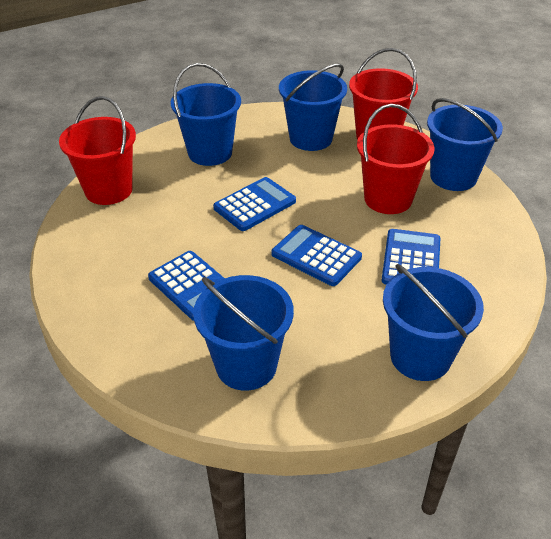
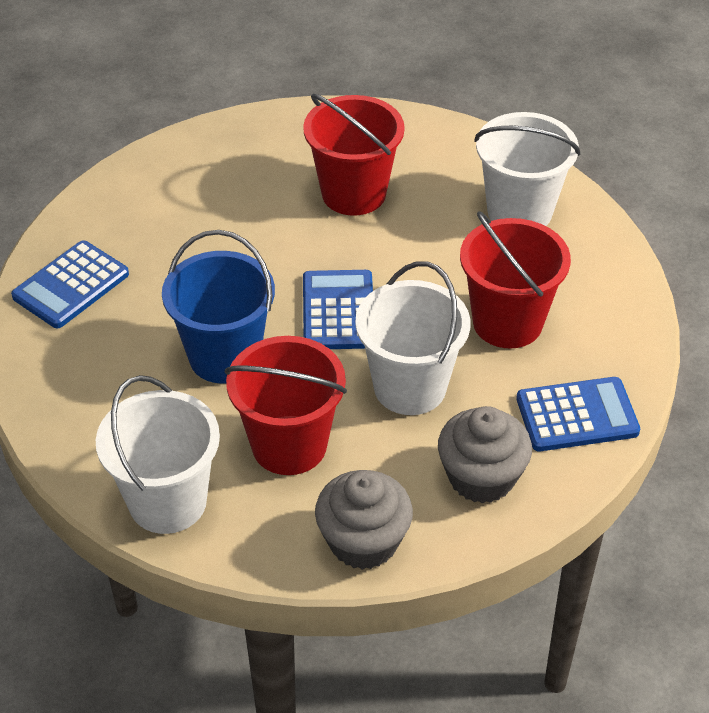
blue bucket: [171,63,241,166] [193,275,294,391] [279,64,347,151] [383,264,484,381] [427,98,503,191] = 5 -> [162,230,275,384] = 1
blue calculator: [148,251,225,321] [213,177,296,231] [272,225,362,286] [381,229,441,285] = 4 -> [11,241,129,328] [303,270,373,349] [516,377,640,451] = 3
grey cupcake: none = 0 -> [315,470,413,570] [438,406,532,504] = 2
white bucket: none = 0 -> [96,375,220,534] [355,261,470,415] [474,112,581,226] = 3

